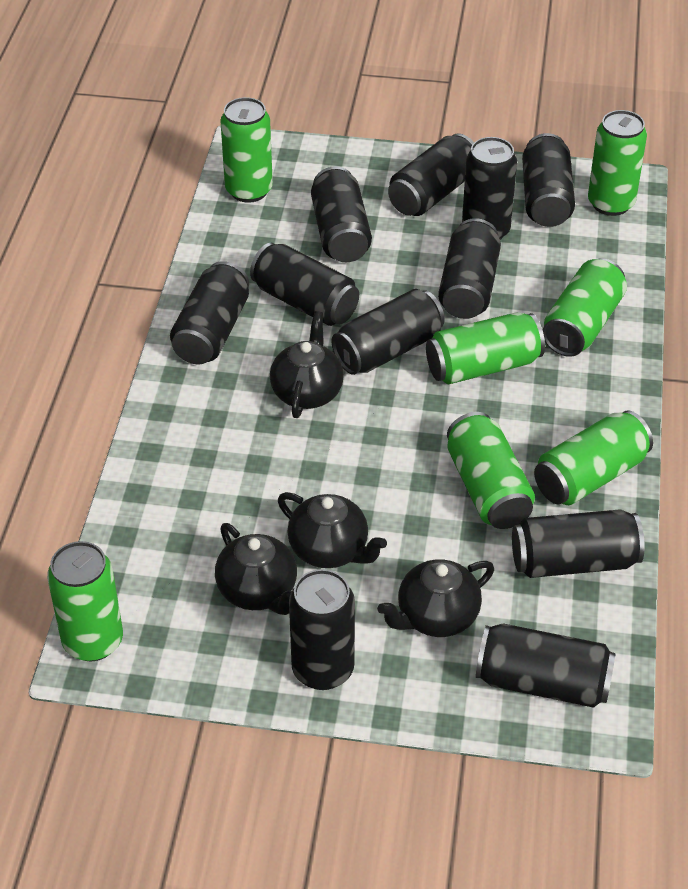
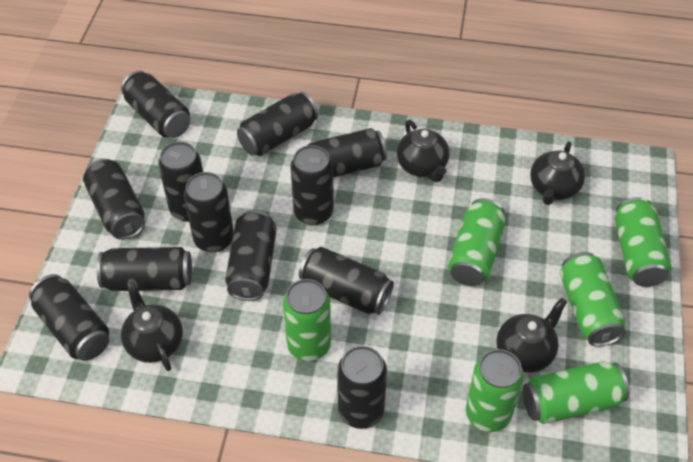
black can: [170,261,249,365] [250,242,359,326] [289,569,355,690] [311,166,372,262] [332,289,445,375] [388,134,474,216] [438,218,501,319] [462,137,517,240] [476,623,616,708] [512,509,645,578] [522,133,575,227] = 11 -> [29,274,109,361] [83,159,145,240] [97,247,192,291] [121,71,190,138] [158,142,203,222] [184,172,234,253] [225,210,277,301] [237,92,318,156] [290,145,334,225] [299,247,394,315] [307,128,387,177] [337,346,387,429] = 12
green can: [47,541,123,662] [220,97,273,203] [426,312,545,384] [447,412,535,529] [534,411,653,505] [543,258,627,357] [588,110,647,216] = 7 -> [283,279,331,361] [448,198,506,286] [466,349,524,432] [523,361,629,424] [560,252,626,347] [615,197,671,287] = 6

